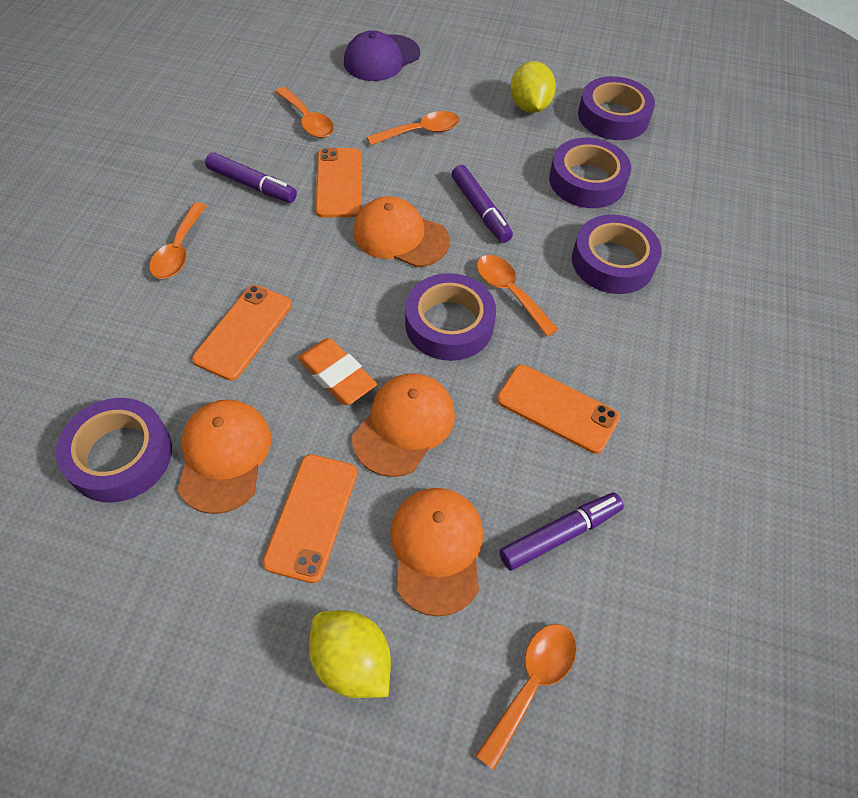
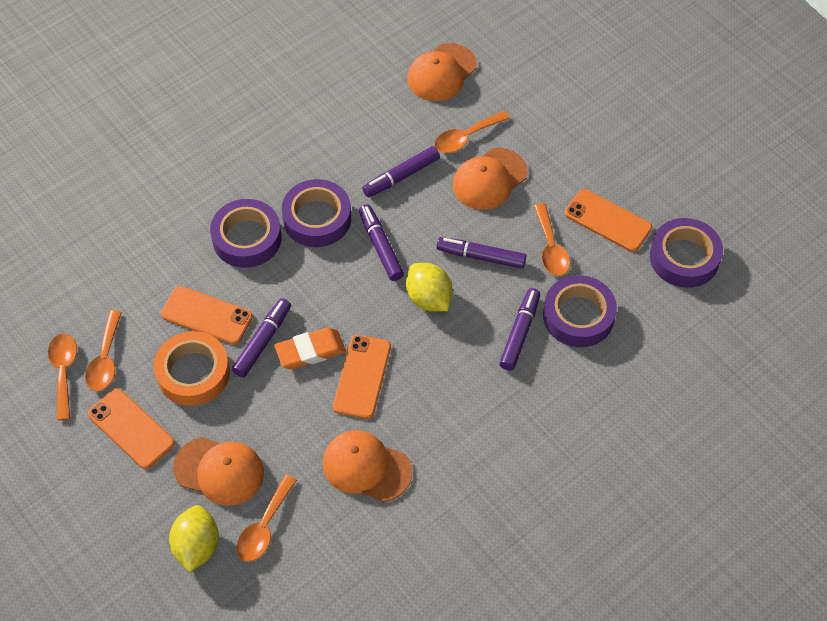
orange tape: none = 0 -> [154,331,230,406] = 1
purple cap: [344,31,420,81] = 1 -> none = 0
purple marker: [205,152,297,203] [452,165,513,243] [499,493,624,571] = 3 -> [232,298,291,378] [359,204,404,281] [362,146,440,197] [437,237,526,269] [499,288,540,371] = 5
purple tape: [56,398,172,503] [405,273,496,361] [549,138,631,208] [572,215,662,294] [578,76,655,140] = 5 -> [210,199,282,268] [282,179,351,247] [543,275,617,347] [650,218,723,288] = 4

